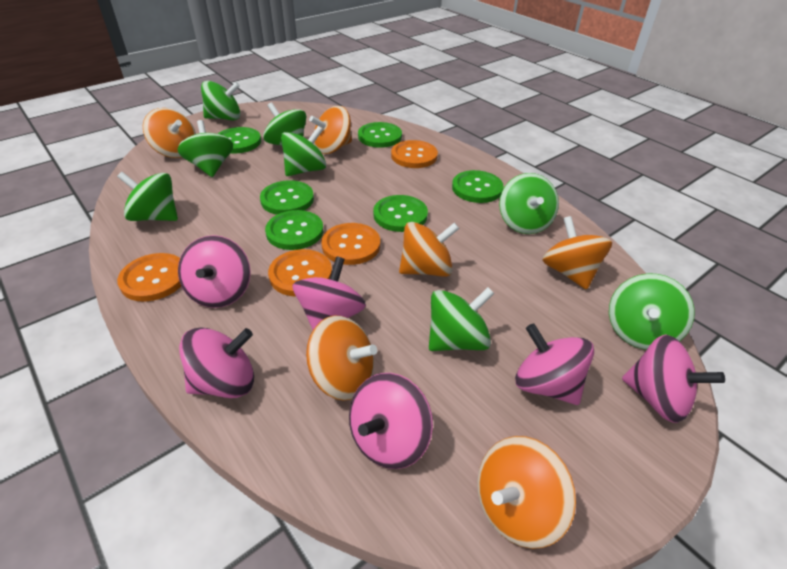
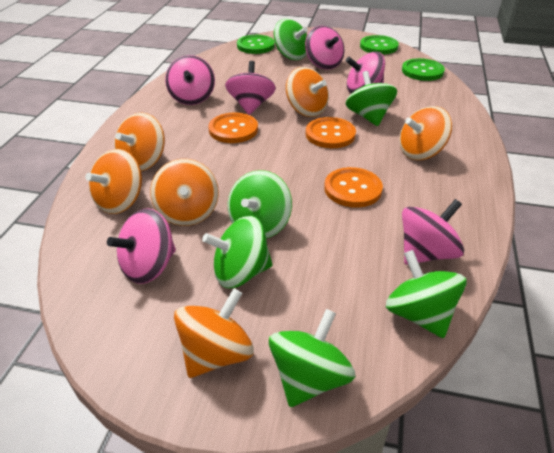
green button: [218,127,261,154] [260,180,314,215] [265,210,323,250] [358,122,402,148] [373,195,428,232] [452,170,504,203] = 6 -> [237,35,275,54] [360,35,399,54] [402,58,445,81] = 3
green spinning top: [117,172,178,221] [177,120,233,177] [201,81,240,120] [263,102,307,146] [281,126,326,176] [429,287,494,351] [499,173,559,234] [609,273,695,350] = 8 -> [202,216,273,289] [228,170,292,238] [269,309,355,407] [274,18,308,60] [346,71,397,126] [386,250,467,338] = 6
orange button: [117,253,181,302] [268,249,332,296] [321,223,380,265] [391,140,438,168] = 4 -> [208,113,258,143] [306,117,356,148] [324,167,383,208] = 3

